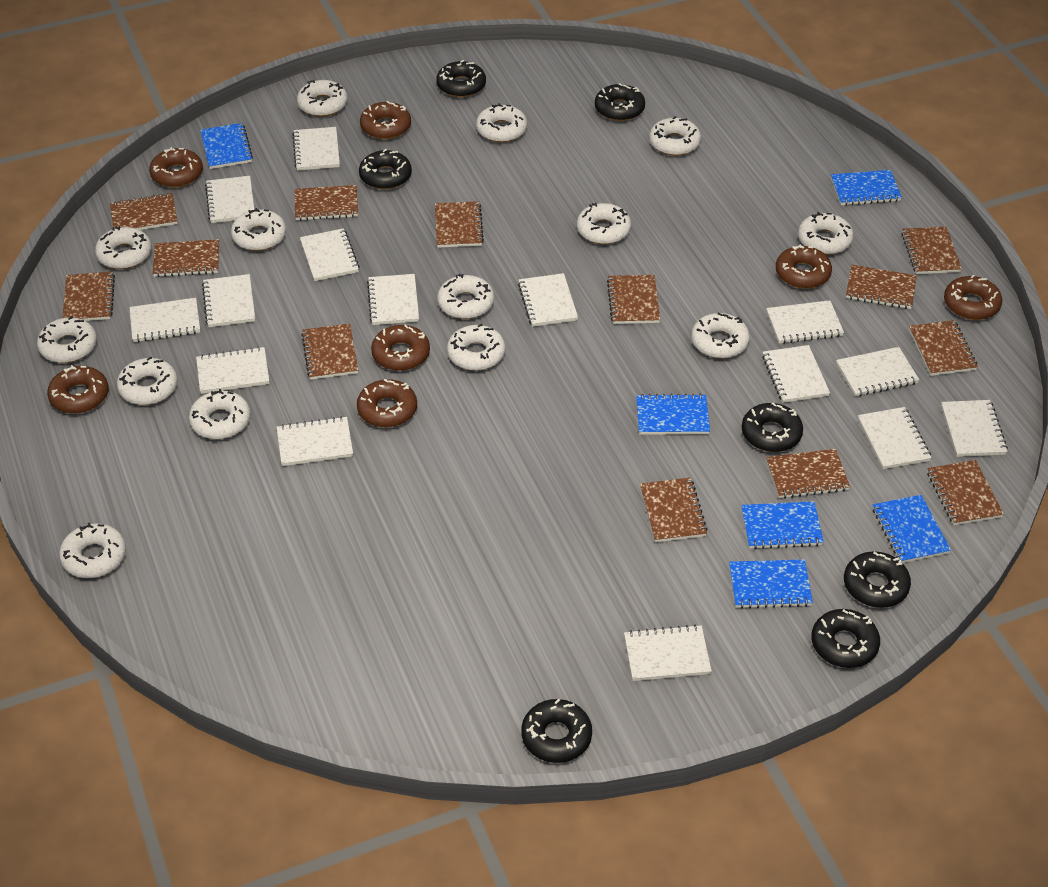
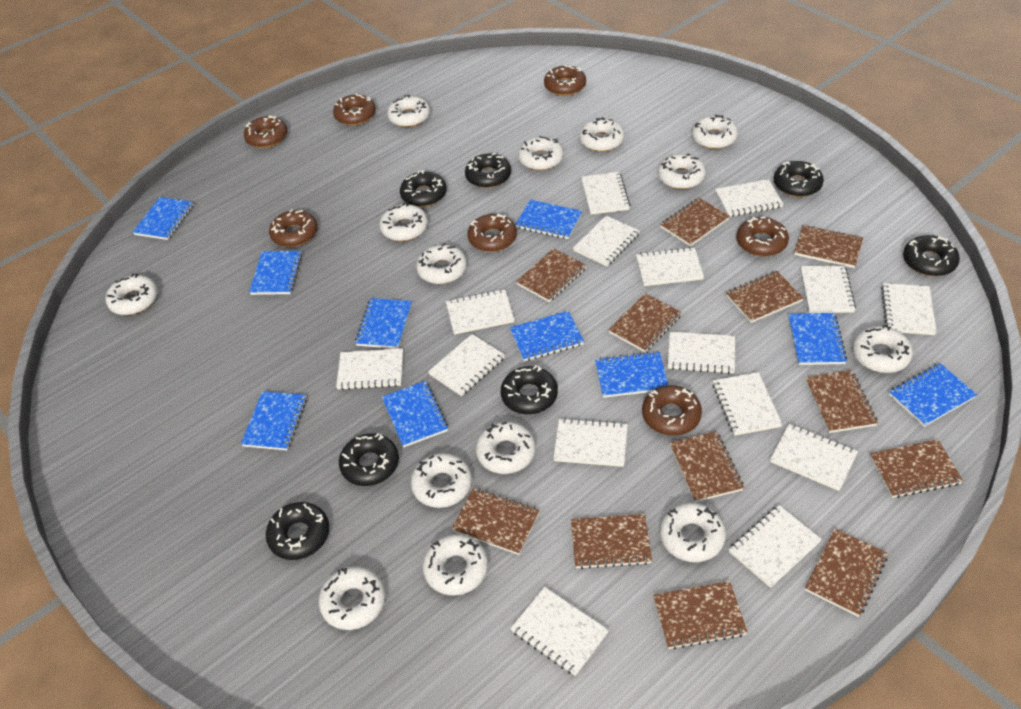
blue notebook: [200,123,253,169] [636,394,710,435] [729,559,813,609] [741,501,824,549] [831,170,902,206] [873,495,951,563] = 6 -> [133,197,194,240] [241,391,307,450] [249,251,302,295] [355,298,412,349] [382,381,448,447] [510,311,584,361] [515,200,582,239] [595,351,668,398] [788,313,847,365] [889,363,977,427] = 10
brown notebook: [62,271,115,321] [110,193,178,230] [152,239,219,277] [295,185,358,221] [301,323,358,380] [435,201,484,248] [607,275,660,324] [640,478,708,542] [766,449,850,498] [846,265,917,309] [901,227,962,274] [909,320,978,376] [927,460,1004,525] = 13 -> [452,488,540,555] [516,248,586,302] [571,514,652,569] [609,293,682,352] [653,581,748,649] [660,198,730,246] [670,431,744,502] [726,271,804,323] [794,225,863,268] [805,370,878,433] [805,528,888,617] [870,439,963,498] = 12

